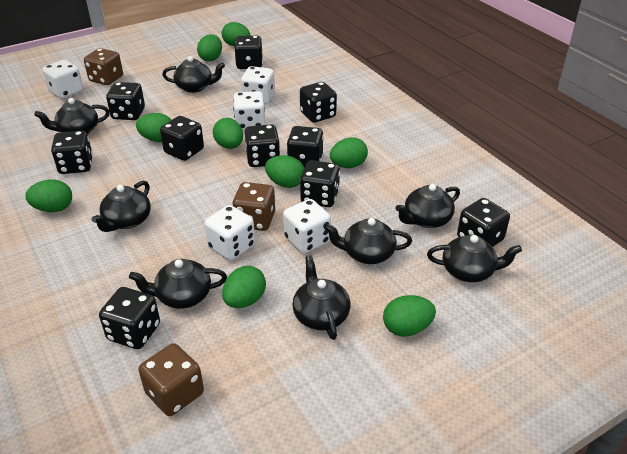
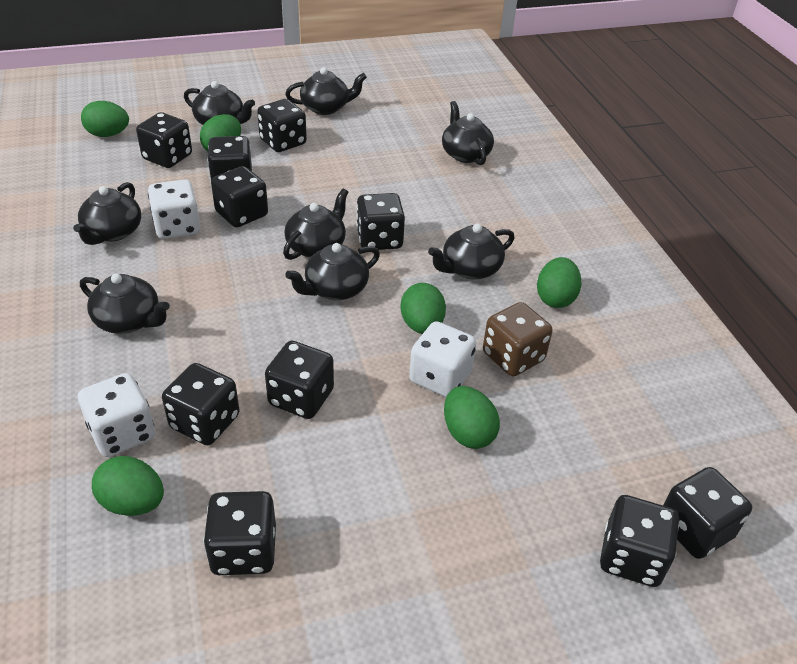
brown dice: [84,48,123,85] [138,343,204,416] [233,182,275,231] = 3 -> [483,302,553,376] = 1
green egg: [25,179,72,212] [136,113,171,142] [197,34,222,62] [213,118,243,149] [222,22,250,46] [222,266,266,308] [265,155,304,188] [330,137,368,168] [383,295,436,336] = 9 -> [81,101,129,137] [92,456,164,516] [200,114,241,151] [400,283,446,334] [444,386,500,449] [537,257,582,308] = 6
white dice: [42,60,83,99] [204,205,255,260] [233,91,265,130] [241,66,275,104] [283,199,331,253] = 5 -> [78,373,155,457] [148,179,200,239] [409,321,476,397] = 3

